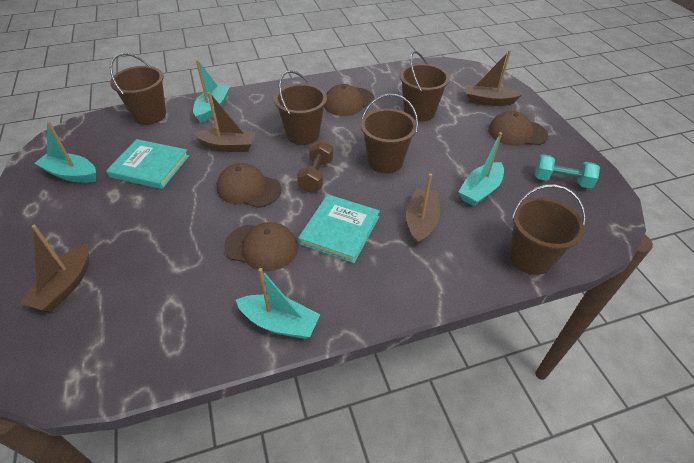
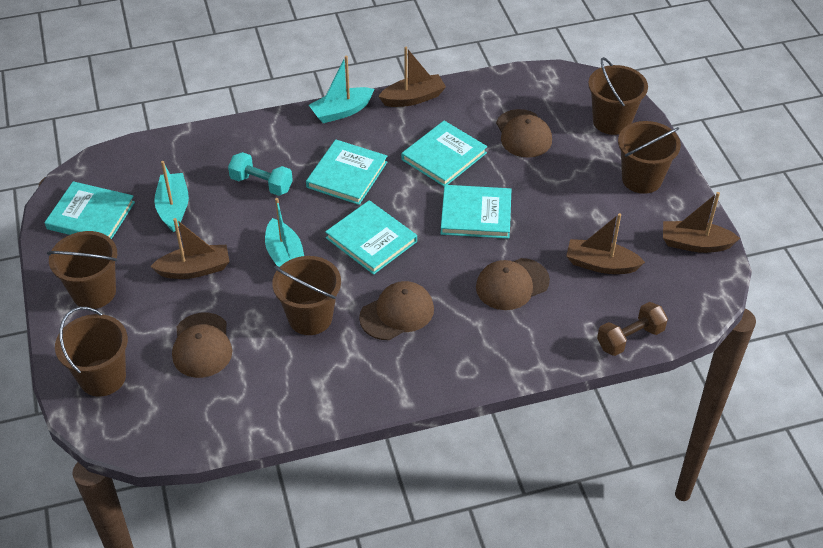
turquoise boat: [35,121,96,183] [193,60,229,123] [236,268,320,339] [459,132,504,206] = 4 -> [154,161,189,232] [265,198,304,267] [309,55,374,123] = 3
turquoise book: [106,139,189,189] [298,194,380,263] = 2 -> [45,181,135,239] [306,140,387,205] [325,200,417,275] [401,121,487,186] [441,185,511,239] = 5

